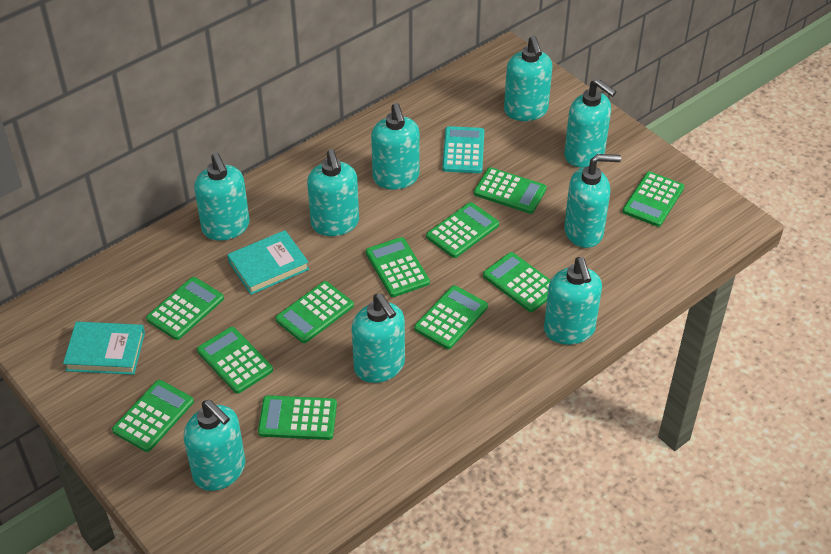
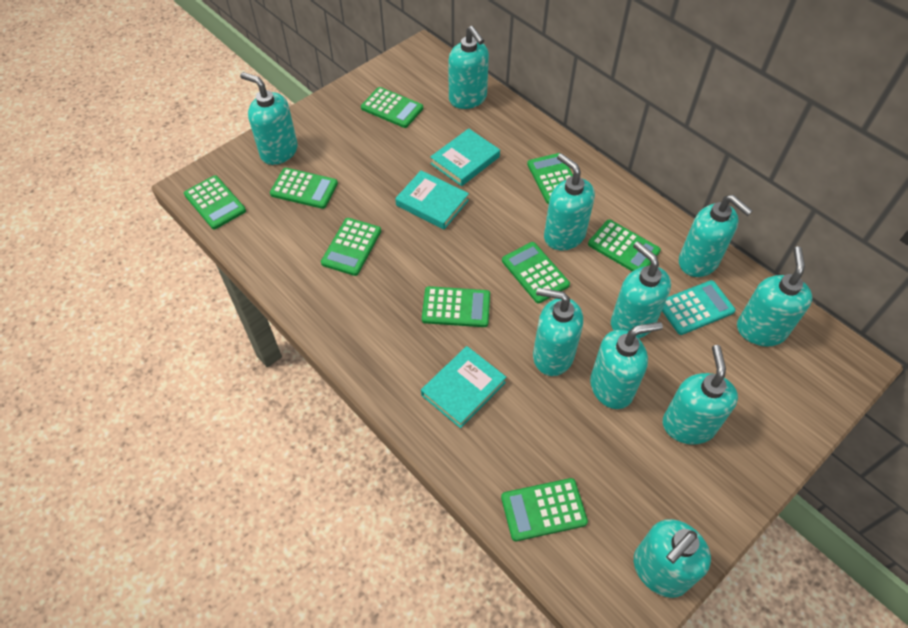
green calculator: [112,380,194,452] [146,277,224,340] [197,327,273,394] [258,395,337,440] [275,281,354,343] [366,237,430,297] [414,285,488,349] [426,202,499,258] [474,167,547,214] [483,252,551,312] [623,172,684,227] = 11 -> [184,175,246,229] [270,168,338,209] [321,218,381,276] [361,87,423,128] [422,286,490,327] [501,478,588,541] [502,242,570,303] [527,153,573,204] [588,220,661,271] = 9
turquoise book: [63,322,145,375] [227,230,309,295] = 2 -> [395,170,469,229] [421,346,506,428] [430,128,500,186] = 3
turquoise soap dispenser: [184,400,245,491] [194,153,250,241] [307,149,359,236] [352,294,405,383] [371,103,420,190] [504,36,553,121] [544,257,602,345] [564,79,616,167] [564,154,621,248] = 9 -> [240,72,298,165] [448,26,489,109] [533,288,583,376] [544,153,595,251] [590,322,663,409] [611,241,671,338] [634,519,711,598] [663,345,738,445] [679,195,753,277] [737,246,812,347] = 10

